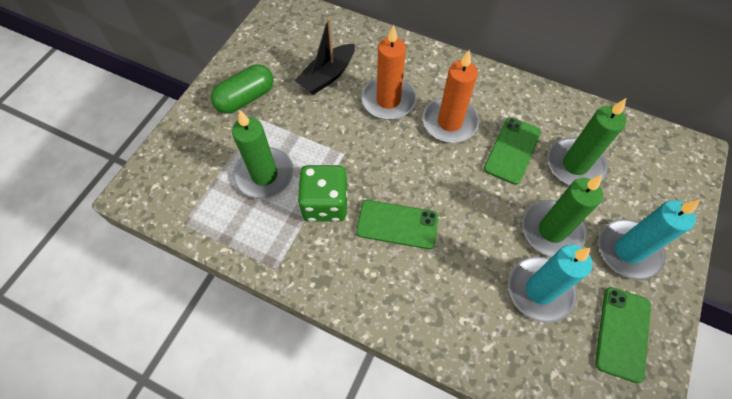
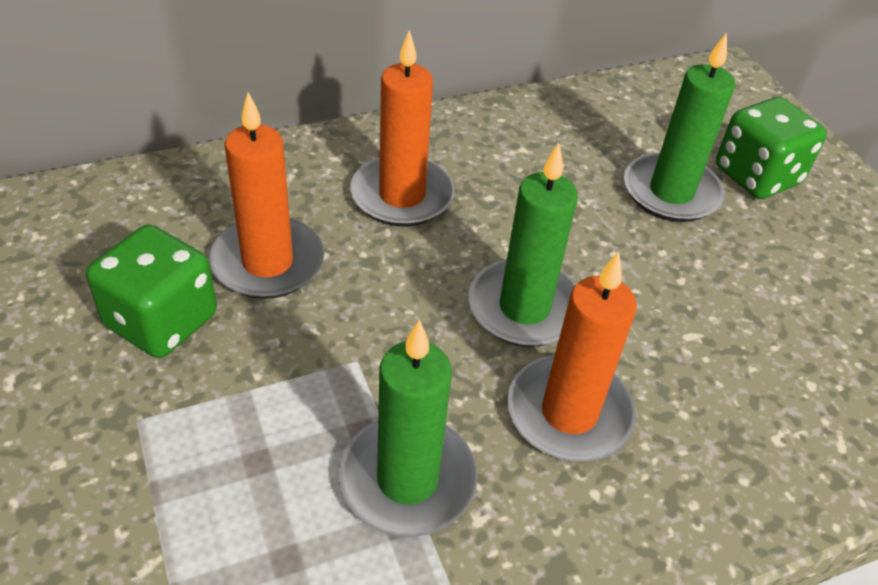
black boat: [295,18,355,95] = 1 -> none = 0
green capsule: [211,64,274,114] = 1 -> none = 0
green dice: [297,165,347,222] = 1 -> [86,225,217,358] [716,97,827,199] = 2
green phone: [356,200,439,249] [484,117,541,185] [595,287,651,383] = 3 -> none = 0
orange candle: [361,25,416,120] [423,50,479,143] = 2 -> [209,92,325,299] [350,30,454,227] [507,251,637,462] = 3
turquoise candle: [508,245,592,323] [598,200,700,280] = 2 -> none = 0

